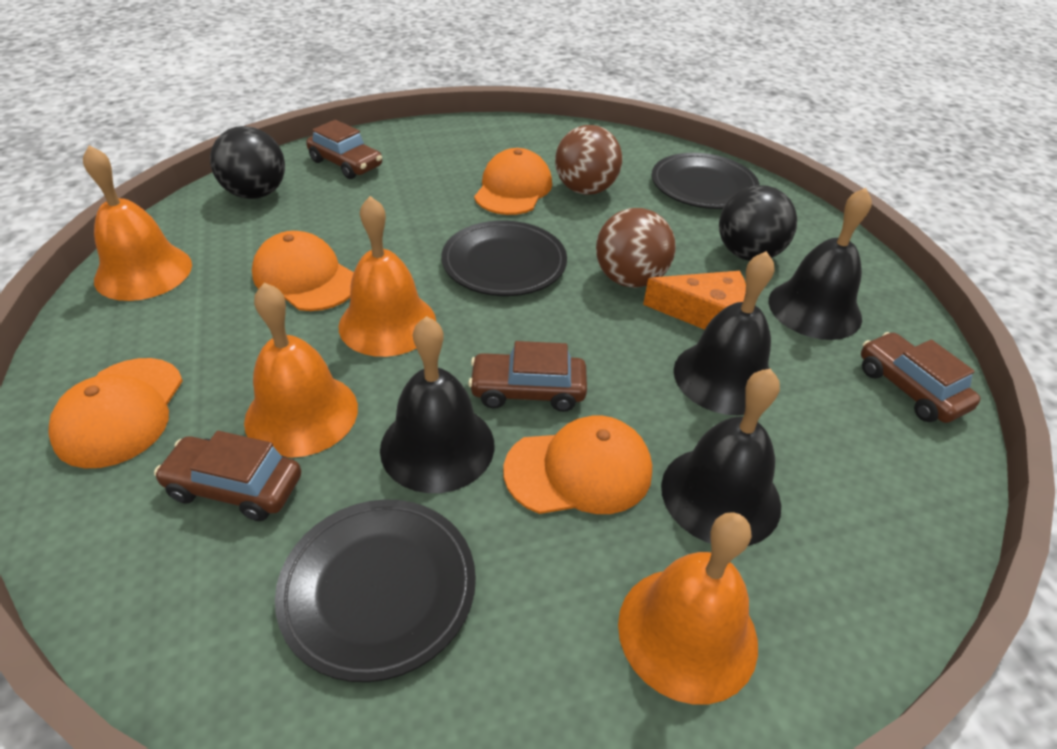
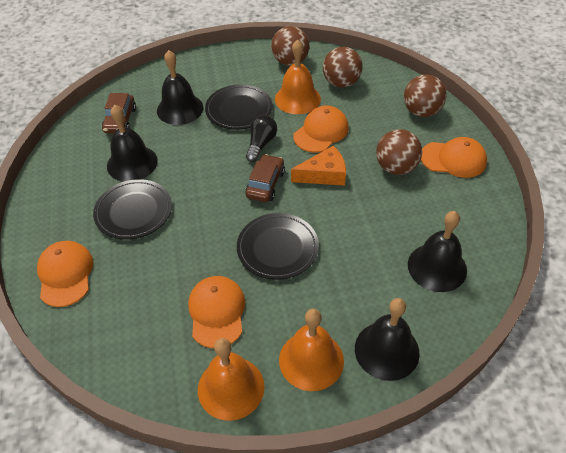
black ball: [210,126,285,199] [719,185,797,261] = 2 -> none = 0
black light bulb: none = 0 -> [246,115,277,162] = 1
brown ball: [555,125,622,195] [596,208,676,288] = 2 -> [271,26,310,66] [323,47,363,88] [376,129,422,175] [404,74,447,117] = 4
brown car: [154,431,301,521] [306,120,382,179] [468,341,587,412] [861,332,980,423] = 4 -> [102,93,136,133] [245,154,285,202] = 2
orange bell: [83,145,192,301] [244,282,358,458] [339,196,436,357] [618,512,758,704] = 4 -> [198,338,265,421] [275,40,321,114] [279,309,344,391] = 3

